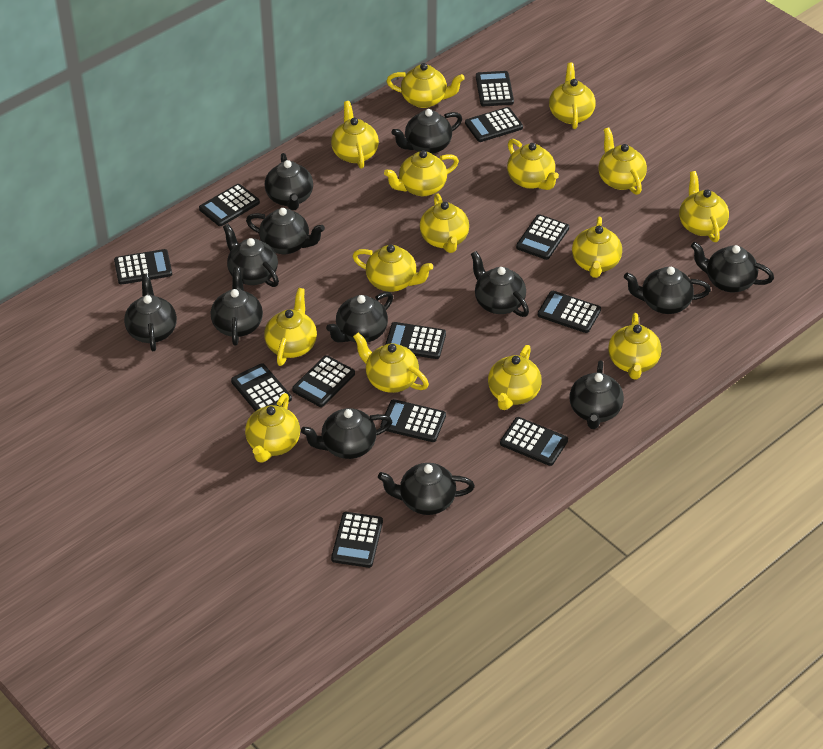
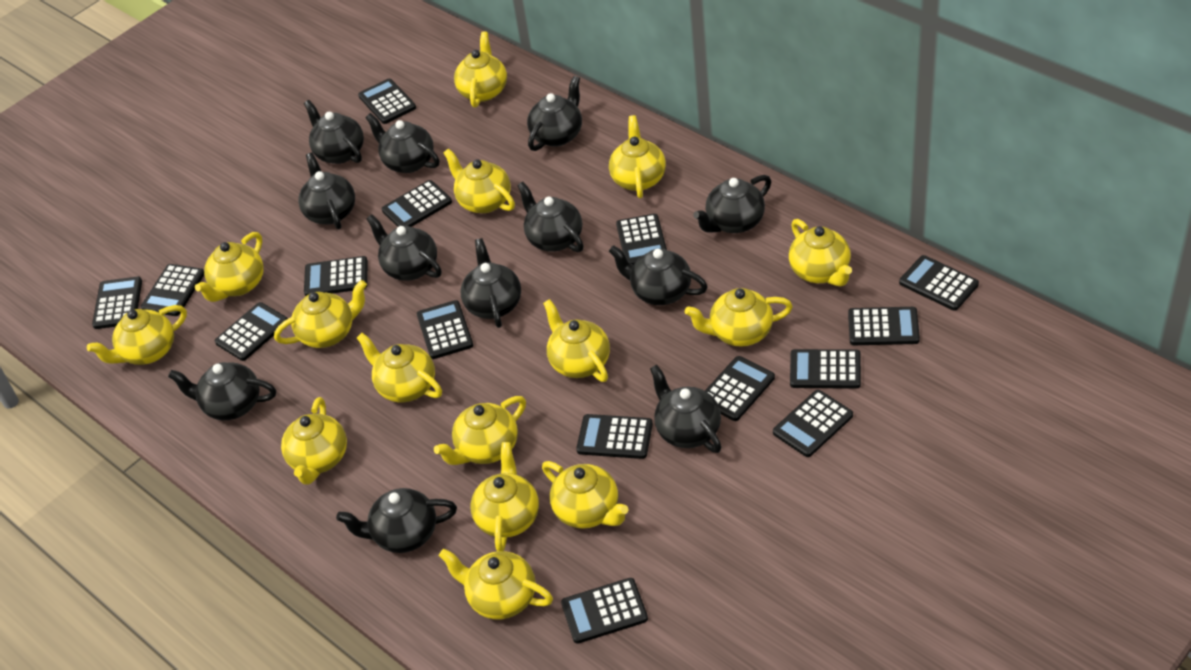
black calculator: [114,249,172,285] [199,184,260,226] [231,363,292,411] [292,355,355,407] [331,512,383,568] [380,399,446,442] [385,322,446,359] [465,107,523,142] [476,71,514,106] [500,417,568,466] [516,214,569,260] [538,291,601,333] = 12 -> [92,277,142,329] [141,264,204,316] [215,302,288,361] [304,256,368,296] [358,79,416,124] [382,180,452,227] [417,300,473,359] [561,578,648,644] [576,414,653,459] [616,214,667,265] [705,356,775,421] [773,390,853,457] [790,349,861,389] [848,307,920,345] [899,255,979,311] = 15
black teapot: [124,273,177,351] [211,267,263,345] [223,224,279,287] [246,208,325,254] [265,153,313,211] [301,408,393,459] [326,292,393,342] [378,463,475,515] [392,109,462,154] [471,251,529,317] [570,360,624,429] [624,267,711,314] [691,242,774,292] = 13 -> [168,362,276,420] [298,153,355,230] [304,100,364,164] [336,488,457,553] [365,113,440,173] [367,214,442,281] [460,238,521,328] [517,182,584,252] [527,76,582,151] [609,245,708,305] [650,365,721,453] [693,175,771,233] = 12

